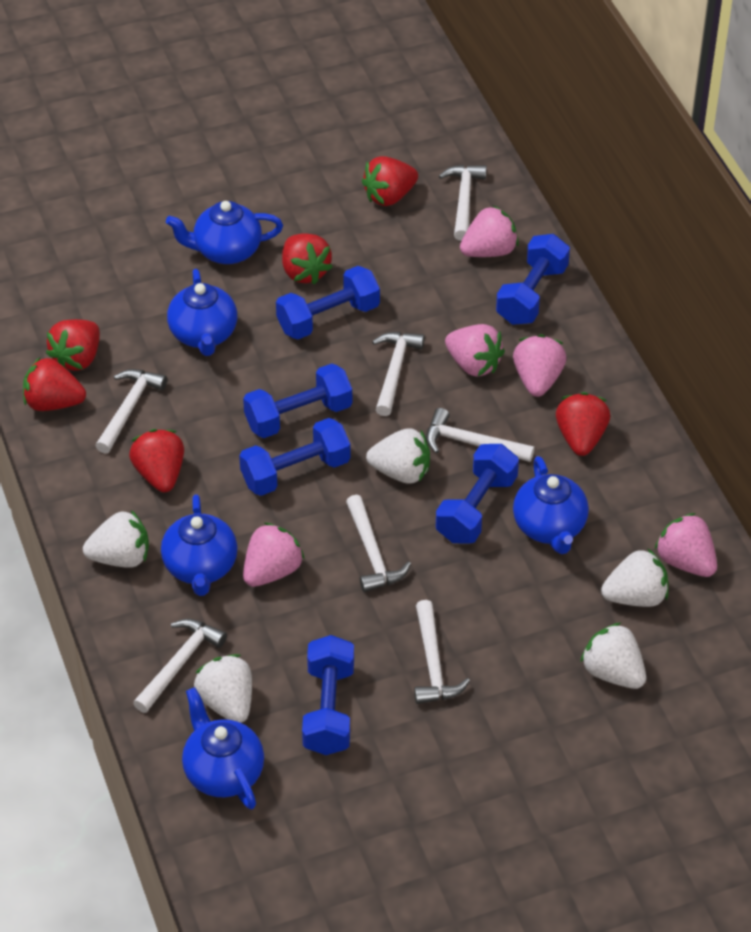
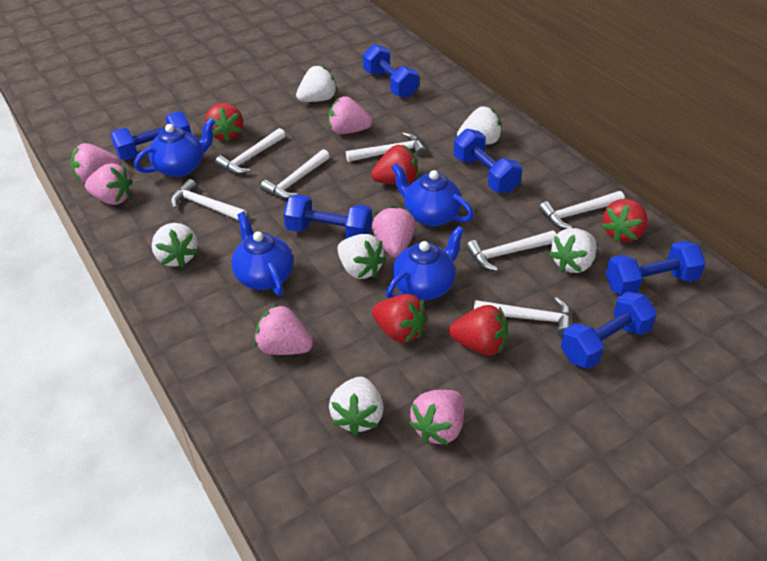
blue teapot: [161,494,238,596] [166,201,283,264] [167,269,237,356] [182,687,264,809] [513,456,589,554] = 5 -> [134,118,215,177] [231,212,294,296] [386,226,464,300] [391,163,474,226] = 4
pink strawberry: [243,523,305,587] [445,324,505,377] [460,206,519,257] [513,334,567,397] [654,513,717,577] = 5 -> [71,143,121,183] [85,163,133,205] [254,304,313,355] [329,96,372,134] [372,206,416,258] [409,390,464,445] = 6
red strawberry: [23,357,86,411] [46,319,100,371] [129,429,184,492] [282,233,333,284] [362,156,418,206] [556,392,610,456] = 6 -> [205,103,243,142] [371,144,418,185] [372,294,428,343] [449,305,508,355] [601,199,648,242] = 5
white strawberry: [83,510,149,568] [194,654,252,723] [366,428,430,484] [580,623,646,689] [601,548,668,607] = 5 -> [152,223,198,267] [296,66,337,102] [329,377,384,435] [337,234,386,279] [457,106,502,145] [549,228,597,273] = 6

